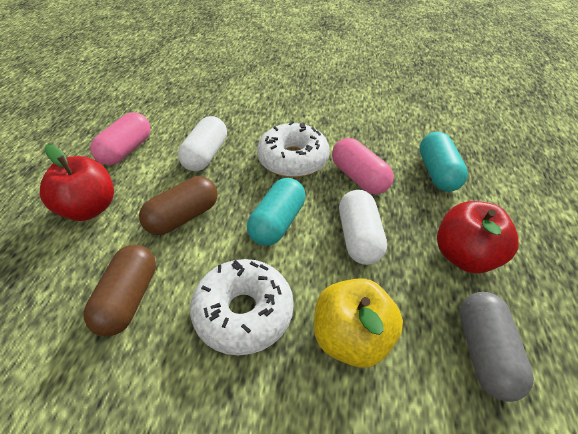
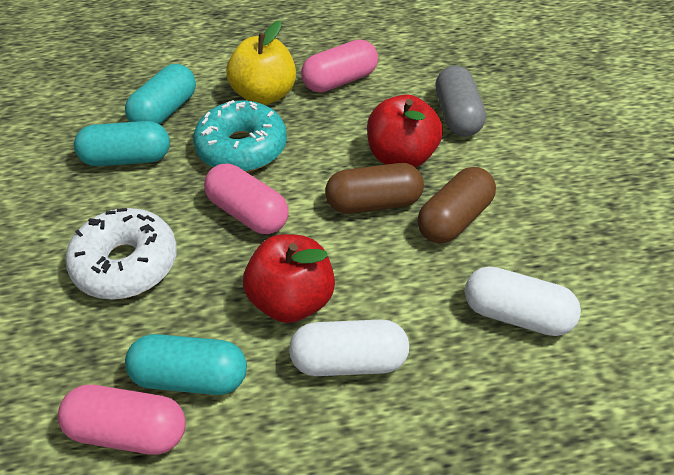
pink capsule: [90,112,151,165] [332,138,394,194] = 2 -> [58,385,186,455] [204,164,288,234] [301,39,378,93] = 3
turquoise capsule: [247,178,306,246] [420,132,468,192] = 2 -> [74,121,170,166] [125,64,196,124] [125,334,247,395] = 3
turquoise donut: none = 0 -> [193,100,287,172] = 1
white donut: [190,259,294,355] [257,121,330,178] = 2 -> [65,208,177,299] = 1

